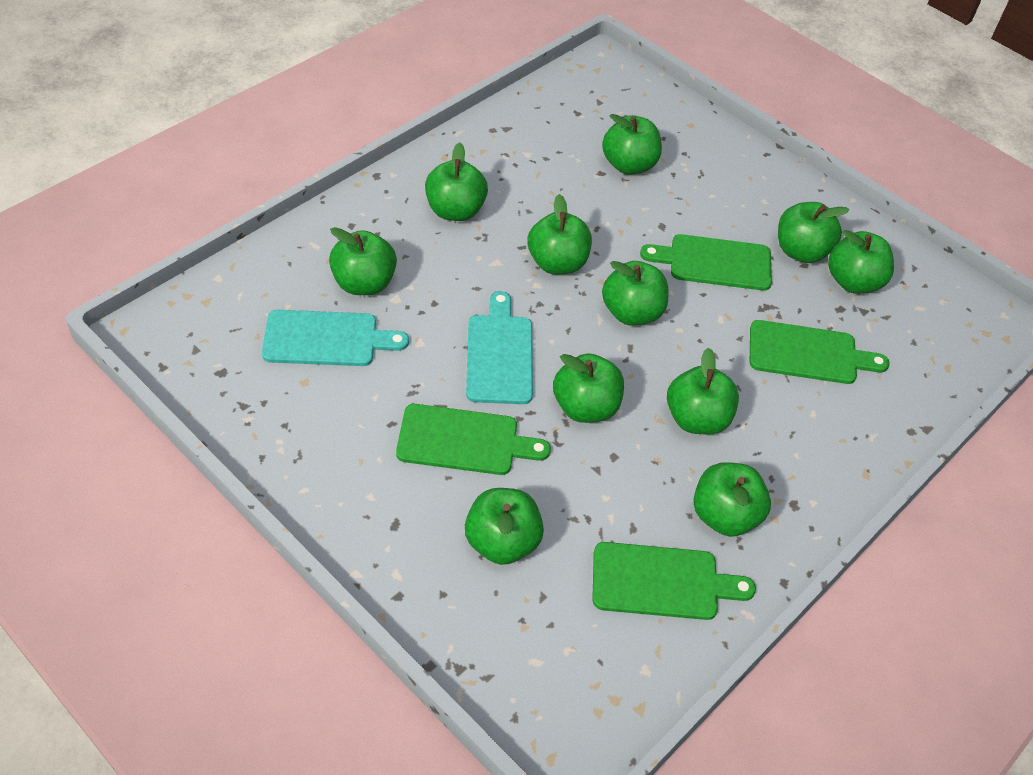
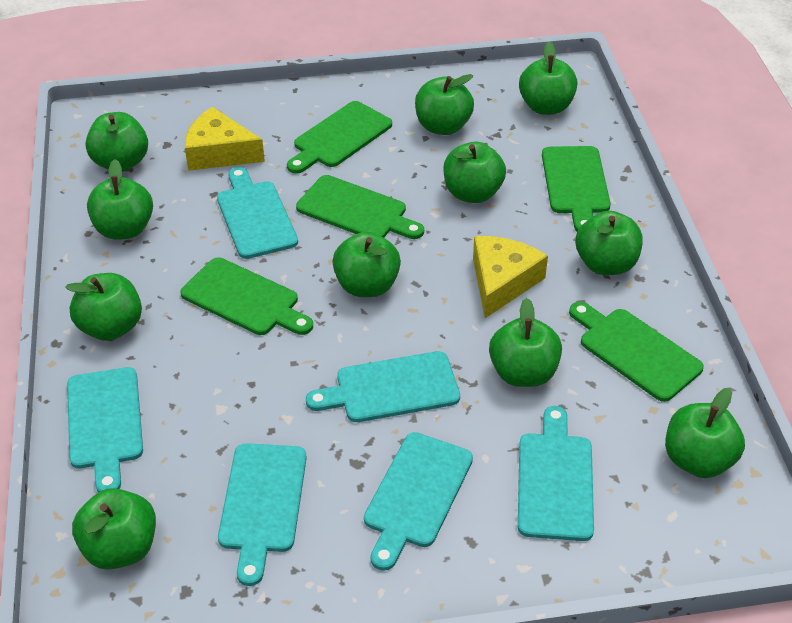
green cutting board: [396,404,551,475] [592,542,756,620] [640,234,772,291] [750,320,890,384] = 4 -> [180,257,313,335] [287,101,392,174] [296,175,424,239] [542,146,611,232] [569,302,704,402] = 5
turquoise cutting board: [262,310,409,366] [466,291,533,404] = 2 -> [67,367,143,492] [217,167,298,259] [218,443,307,586] [306,351,460,422] [364,432,473,571] [518,406,594,541] = 6
yellow cheese: none = 0 -> [185,107,265,171] [473,236,548,318] = 2

